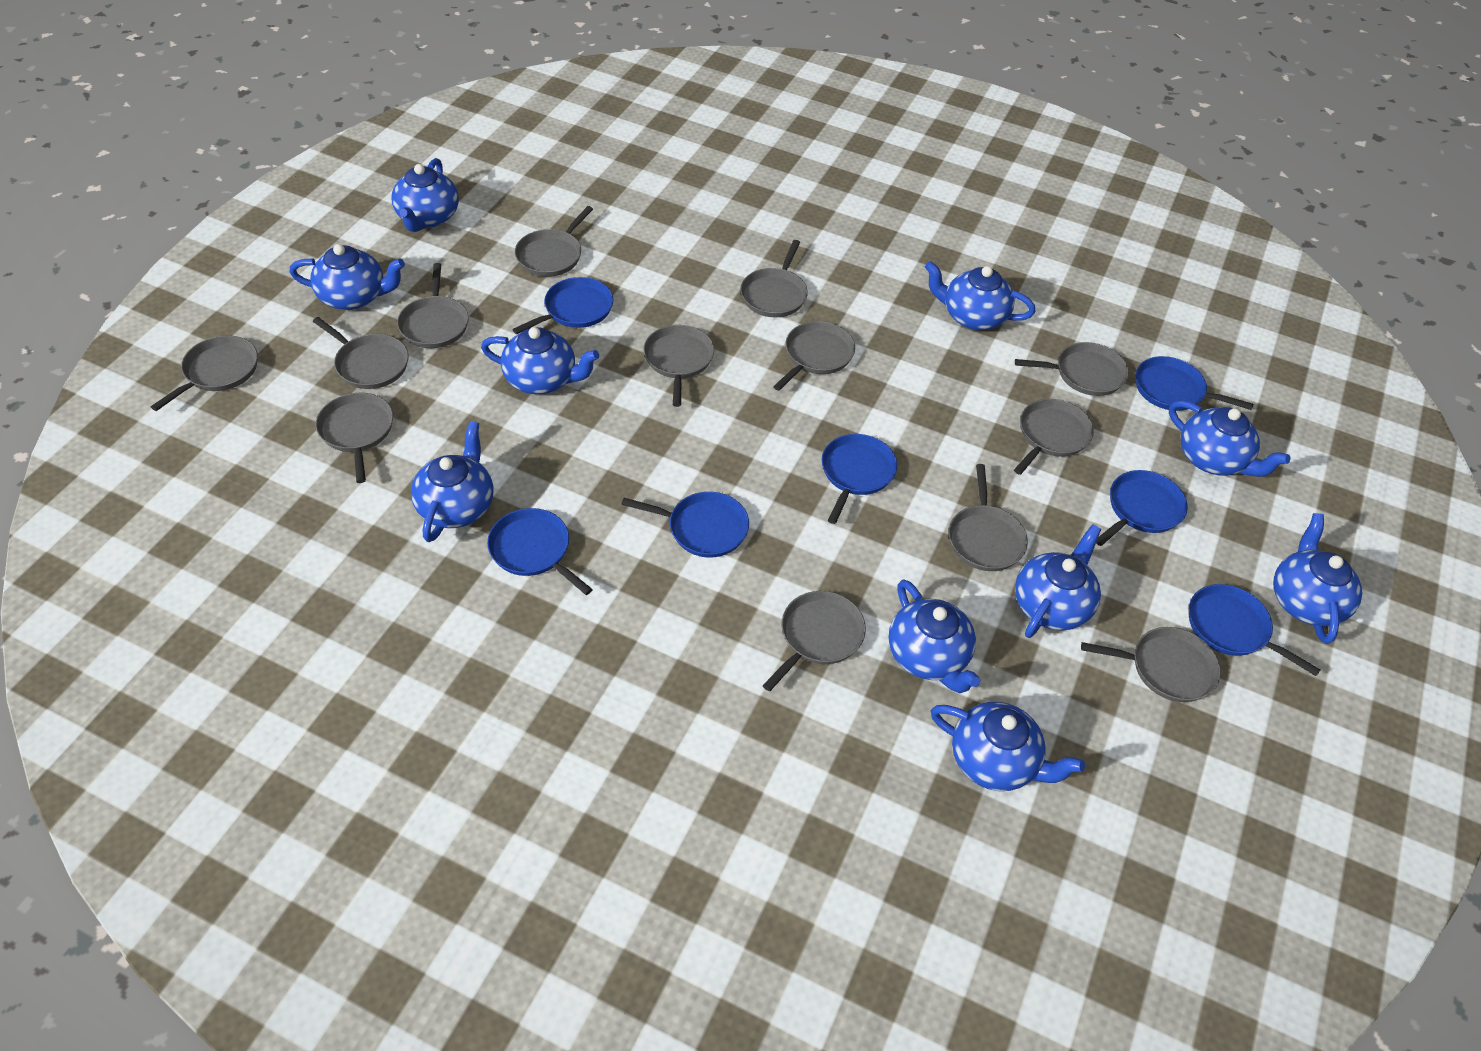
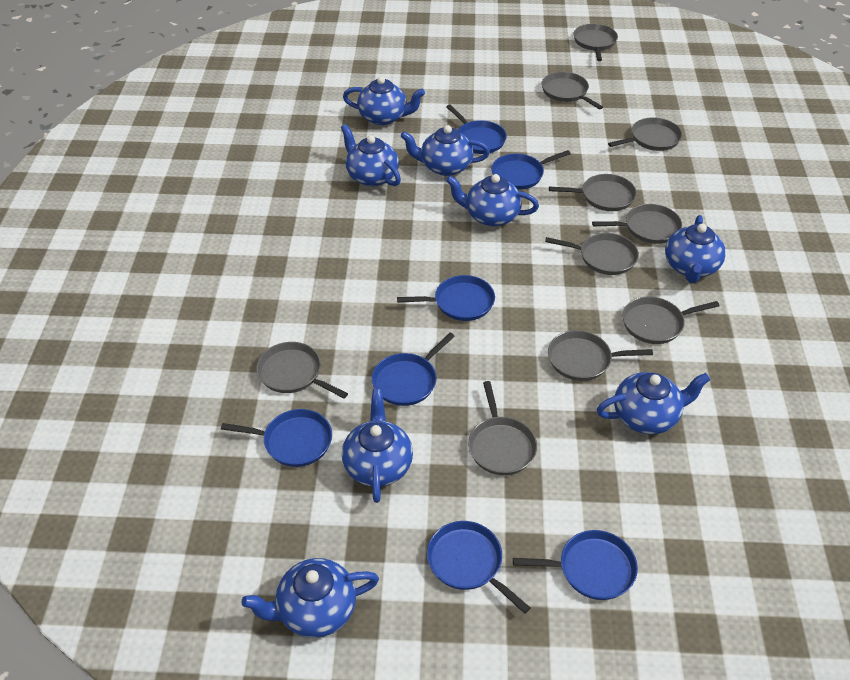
blue teapot: [289,244,405,310] [391,158,459,232] [411,421,494,542] [481,327,599,394] [888,579,980,693] [925,261,1035,330] [931,702,1085,791] [1015,524,1101,638] [1169,400,1290,477] [1273,513,1362,644] = 10 -> [241,558,379,638] [341,124,401,186] [342,389,413,503] [343,76,425,125] [401,125,490,176] [446,174,539,226] [597,372,710,435] [665,215,726,283] = 8
grey pan: [151,335,258,411] [313,317,409,389] [316,393,393,483] [397,263,469,348] [515,206,593,277] [643,325,714,407] [740,240,808,317] [762,591,866,691] [773,321,855,391] [949,464,1028,571] [1014,399,1094,475] [1015,342,1129,396] [1081,627,1221,702] = 13 -> [256,342,348,398] [468,381,537,475] [541,72,603,110] [545,233,639,275] [548,330,653,381] [549,174,637,211] [573,24,618,61] [592,204,682,244] [608,117,682,151] [623,297,720,344] = 10

